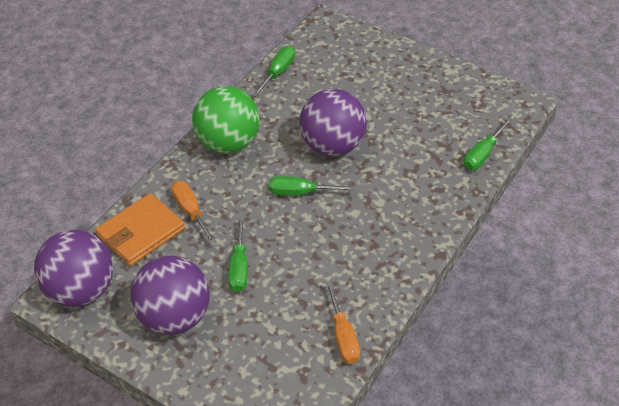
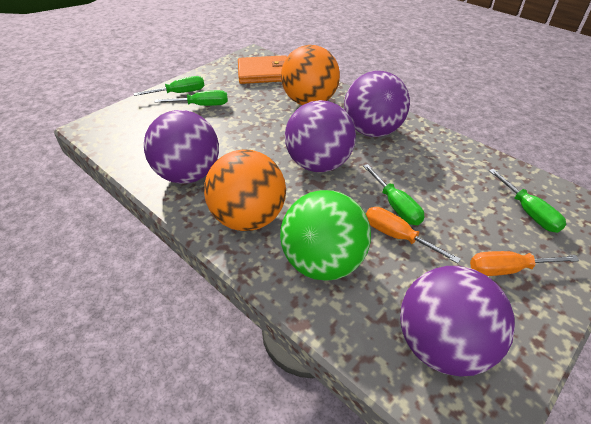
orange ball: none = 0 -> [204,149,286,231] [281,45,340,105] = 2
purple ball: [34,230,113,307] [130,256,210,335] [299,89,367,156] = 3 -> [144,110,219,184] [285,100,356,172] [344,71,410,137] [400,266,515,377] = 4

